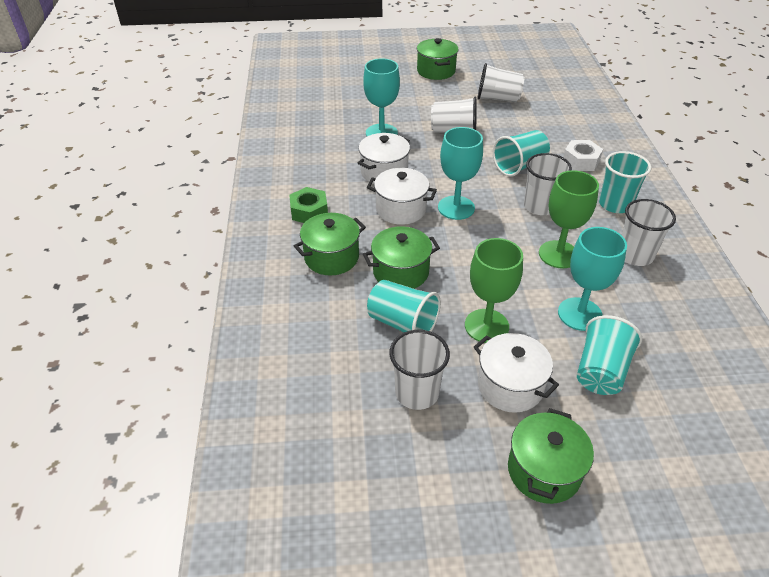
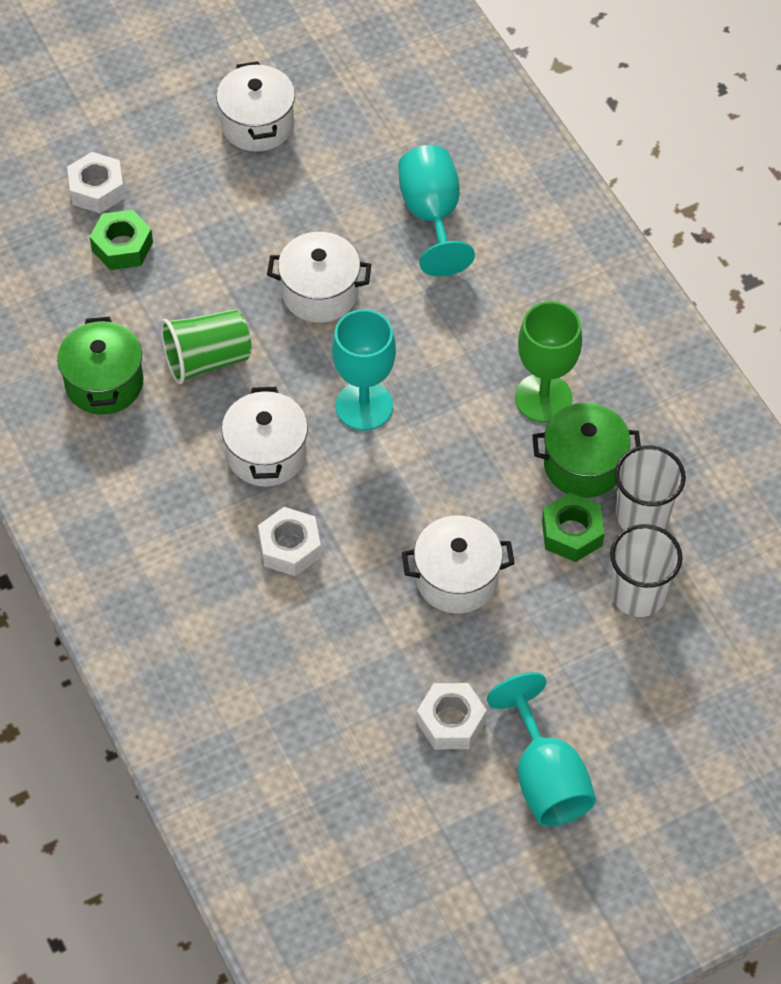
green cup: none = 0 -> [161,309,252,384] = 1
green goblet: [465,238,523,343] [539,170,599,268] = 2 -> [515,301,582,423] = 1
green nut: [289,187,328,223] = 1 -> [90,210,153,270] [542,492,605,562] = 2
green pot: [294,213,366,275] [363,226,440,289] [417,38,459,80] [508,408,594,504] = 4 -> [57,317,143,415] [532,403,641,498] = 2
turquoise cup: [367,280,441,332] [493,130,550,177] [577,315,642,395] [599,151,651,213] = 4 -> none = 0
white cup: [389,330,450,410] [431,97,477,133] [477,63,524,102] [524,153,572,215] [622,199,676,266] = 5 -> [610,524,683,617] [615,445,686,530] = 2
white nut: [563,140,603,171] = 1 -> [67,152,125,213] [258,507,321,576] [416,683,487,749] = 3
white pot: [358,133,410,184] [367,168,437,225] [474,333,559,413] = 3 -> [216,61,295,152] [222,387,308,486] [267,232,371,323] [402,516,515,613] = 4

